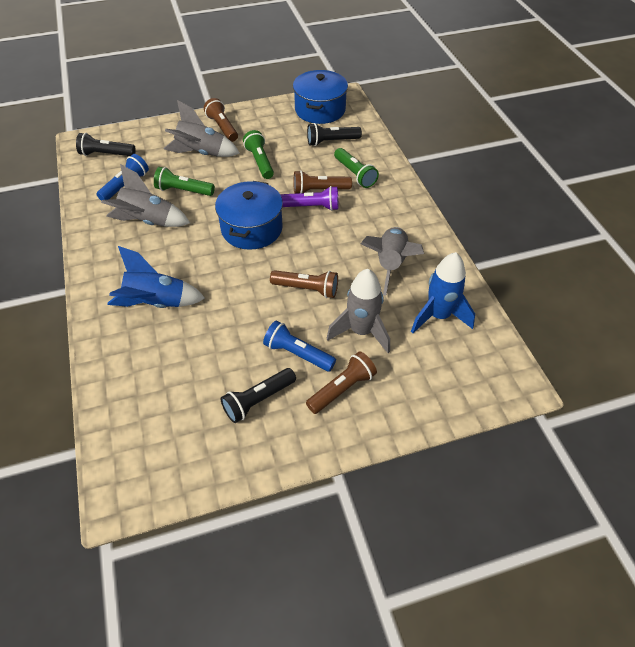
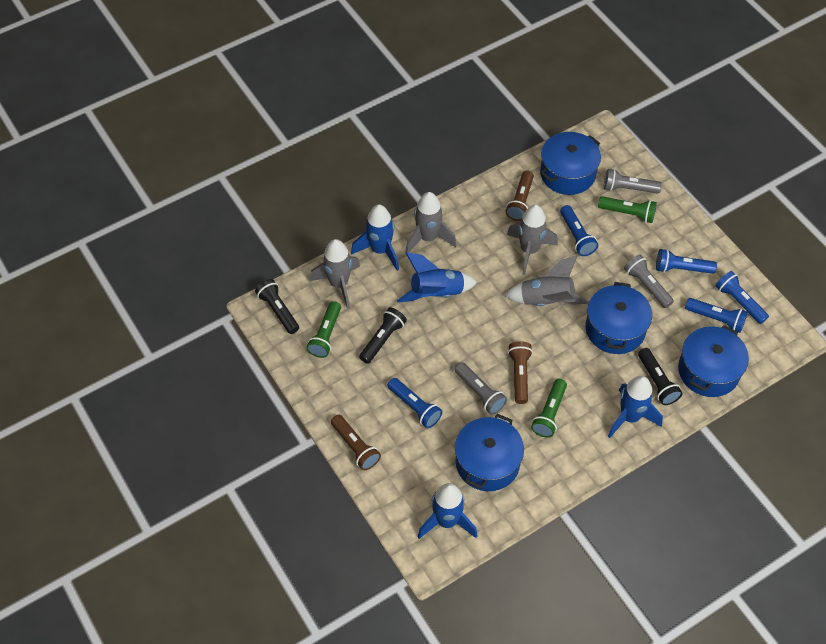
blue flashlight: [96,154,149,201] [263,321,336,372] = 2 -> [388,378,442,428] [560,205,598,256] [656,249,717,274] [685,298,748,333] [715,271,769,324] = 5
blue pot: [215,181,283,250] [293,70,348,124] = 2 -> [455,414,524,491] [540,132,601,195] [585,282,652,354] [678,325,749,397] = 4
blue rocket: [107,246,205,308] [411,252,475,333] = 2 -> [351,204,399,271] [397,252,477,302] [418,483,478,539] [608,376,663,438] = 4
brown flashlight: [204,98,238,142] [270,270,338,298] [294,170,352,194] [306,351,377,414] = 4 -> [331,415,381,470] [506,171,534,221] [508,341,533,404] = 3
grey flashlight: none = 0 -> [455,362,507,415] [604,169,662,193] [624,254,674,308] = 3
purple flashlight: [280,186,338,211] = 1 -> none = 0

